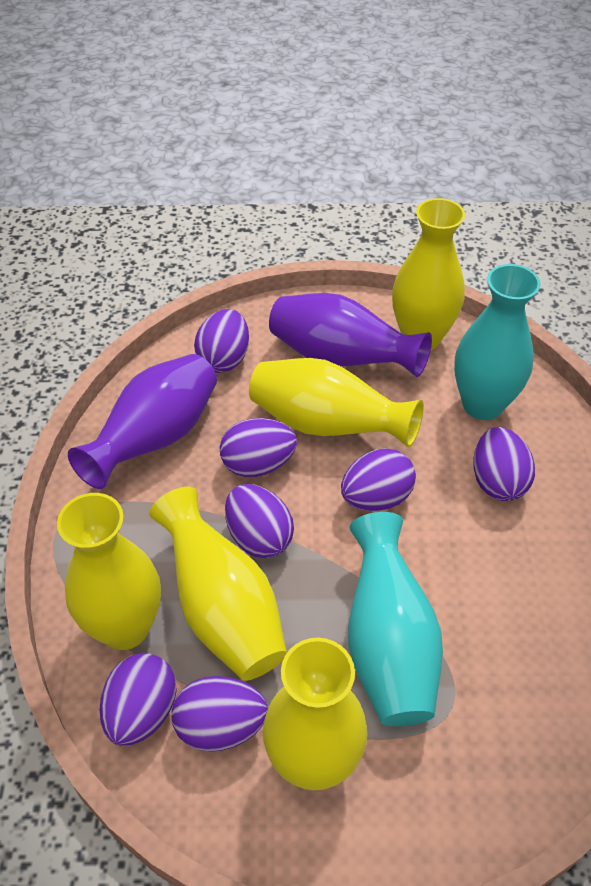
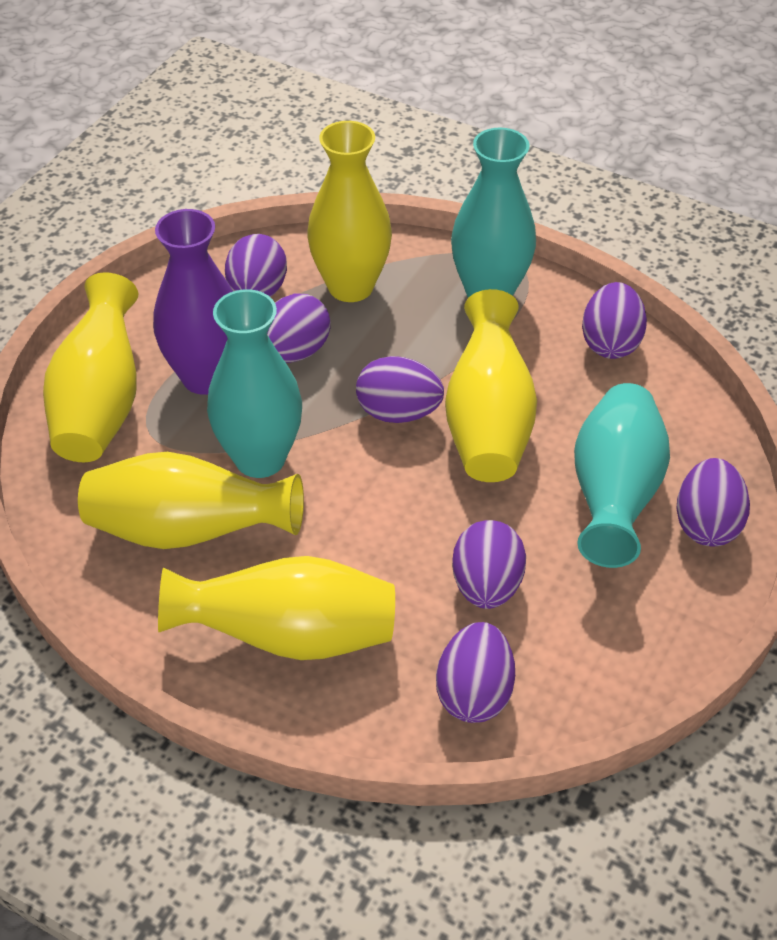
purple vase: [68,354,217,489] [269,293,432,377] = 2 -> [153,209,233,395] = 1
turquoise vase: [348,512,443,726] [454,264,541,420] = 2 -> [207,289,302,478] [451,128,536,298] [574,383,670,568] = 3

